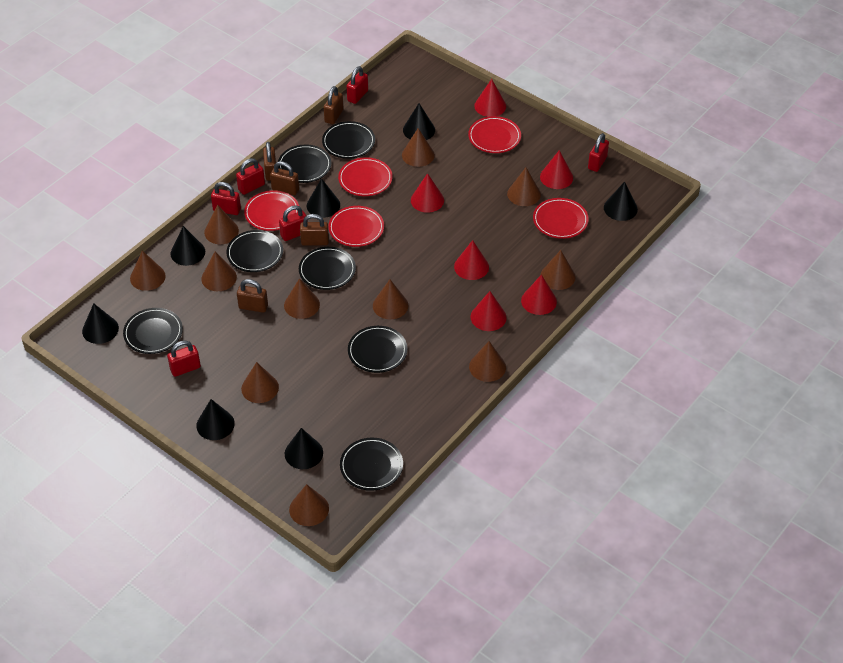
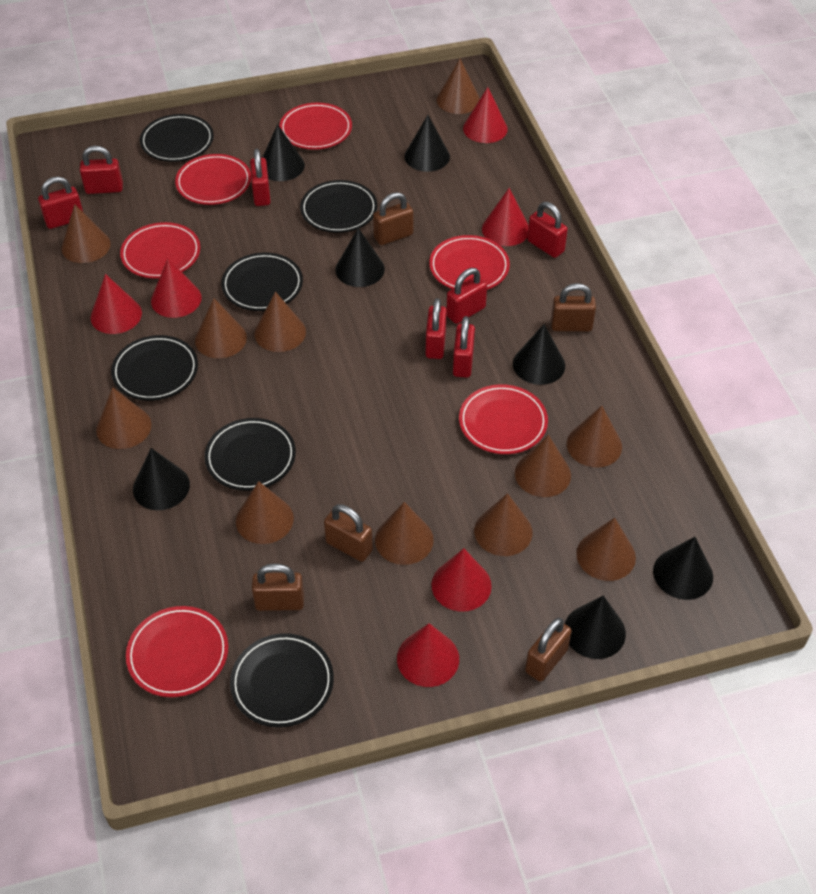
black plate: [123,308,183,354] [227,230,283,272] [278,145,331,183] [299,247,356,290] [322,121,375,159] [340,438,403,491] [348,326,407,373] = 7 -> [111,335,198,401] [140,114,214,162] [205,418,296,491] [221,252,303,311] [230,633,334,728] [300,180,377,233] = 6
red padlock: [167,341,201,377] [211,182,241,215] [236,158,265,195] [279,205,308,241] [347,66,368,104] [588,133,609,172] = 6 -> [38,177,83,229] [80,146,123,194] [250,149,271,206] [426,298,447,359] [446,268,487,324] [453,316,475,378] [527,202,568,258] = 7
red plate: [244,190,299,231] [329,206,384,247] [338,157,393,196] [468,116,521,153] [533,198,589,239] = 5 -> [120,222,201,279] [126,606,228,697] [175,154,251,205] [279,103,352,150] [429,235,510,290] [459,384,548,454] = 6

